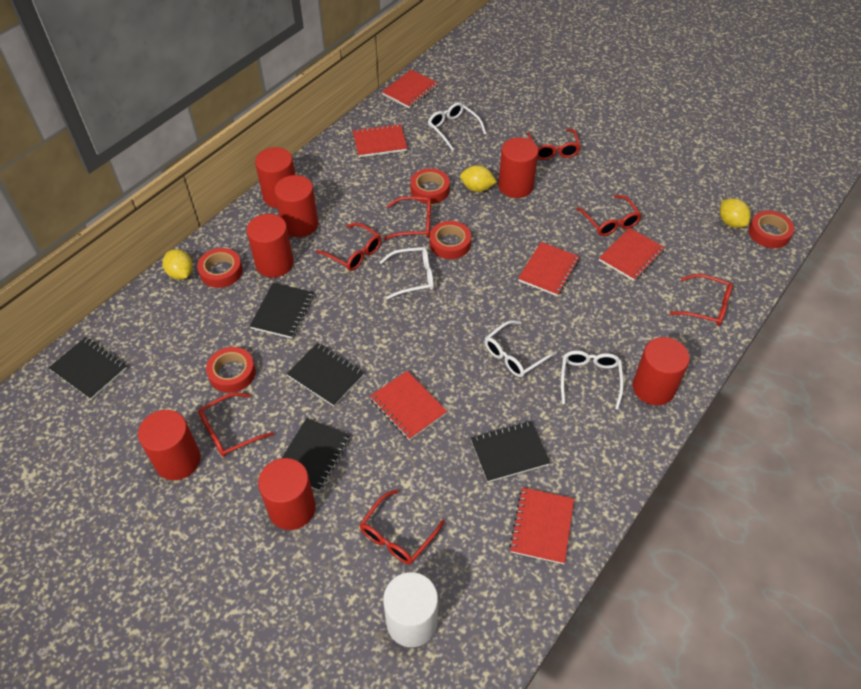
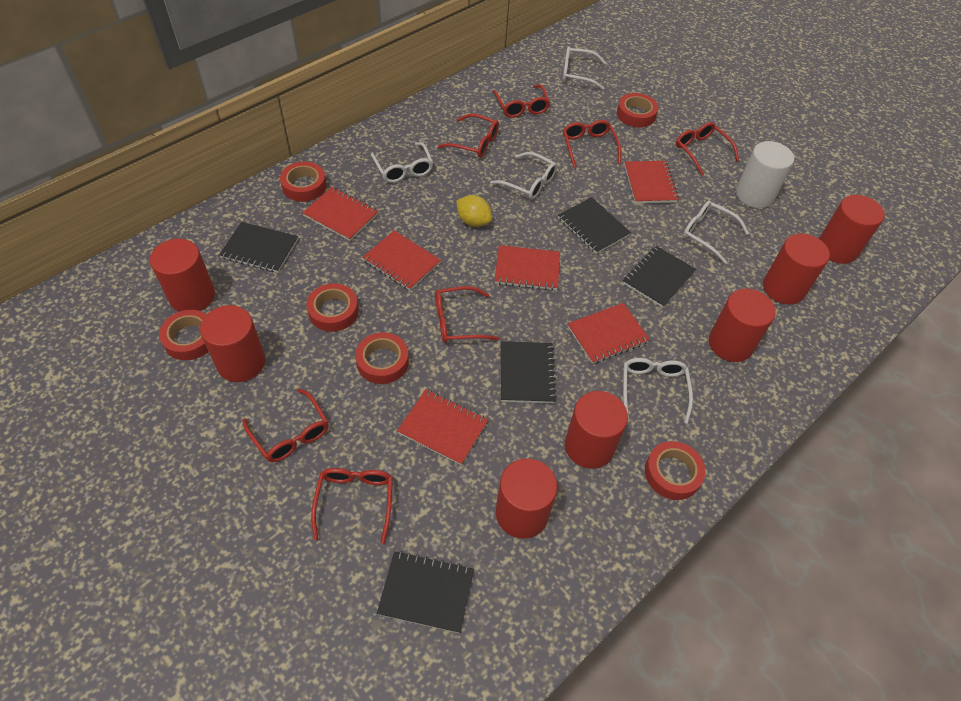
red tape: [197,248,243,288] [206,347,256,393] [410,168,450,204] [430,221,471,259] [748,211,794,248] = 5 -> [159,310,208,360] [280,162,326,202] [306,283,359,332] [355,332,409,384] [617,93,658,128] [645,441,706,500] = 6
white glasses: [380,247,434,299] [428,102,486,151] [485,320,557,377] [561,351,624,410] = 4 -> [371,142,433,183] [490,152,557,199] [563,47,606,90] [623,358,693,424] [683,201,749,264] = 5
yellow lemon: [163,249,193,280] [460,165,497,192] [720,198,751,228] = 3 -> [456,195,492,227] = 1

